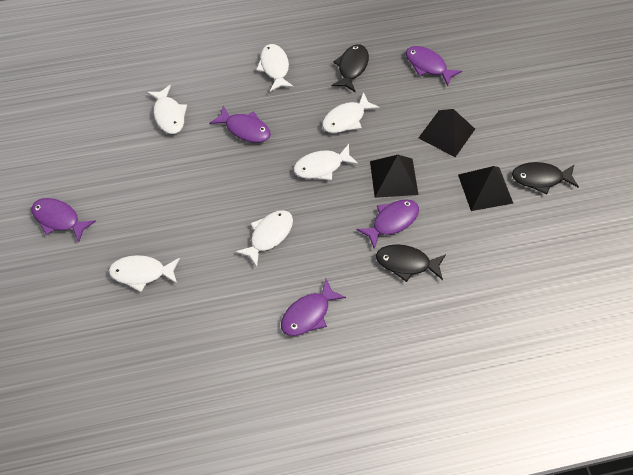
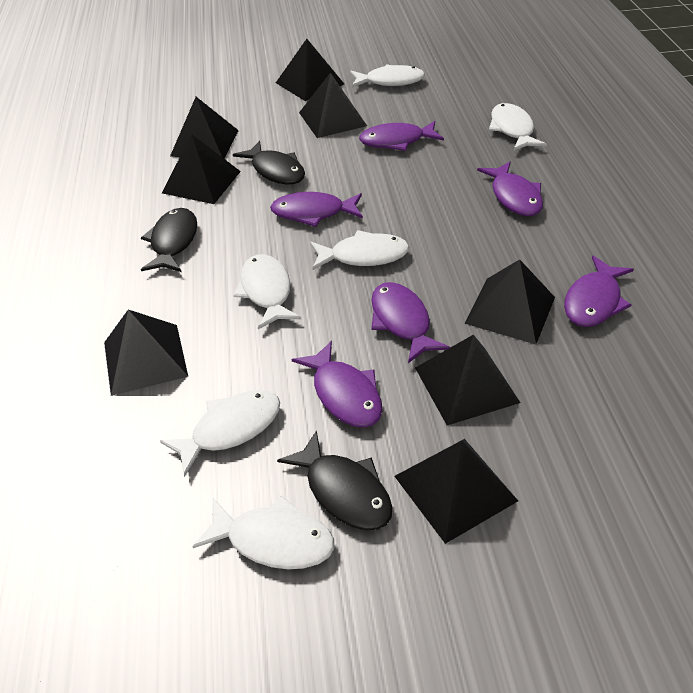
black pyramid: [370,155,419,198] [419,109,475,157] [458,166,513,211] = 3 -> [104,310,188,396] [162,134,241,204] [170,97,239,158] [276,39,344,101] [299,73,367,138] [394,439,518,544] [415,335,521,425] [465,259,555,344] = 8
purple fish: [31,198,96,242] [210,106,271,143] [281,279,346,336] [356,199,419,249] [406,46,462,86] = 5 -> [270,192,363,227] [291,341,382,428] [359,121,444,151] [371,282,450,363] [477,162,543,216] [564,256,634,327] = 6

